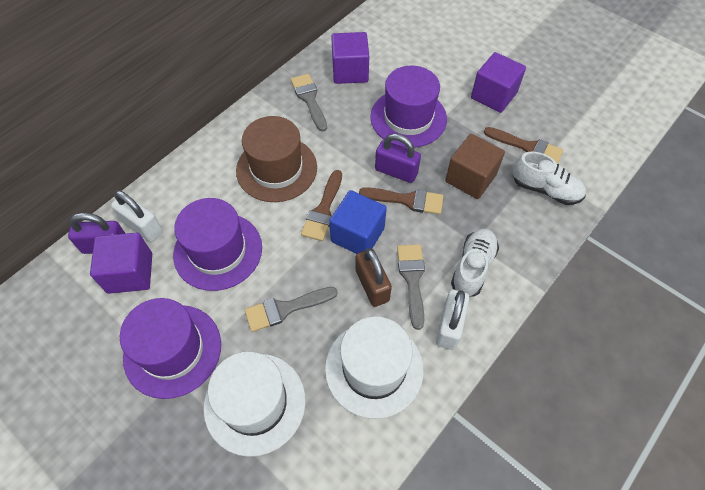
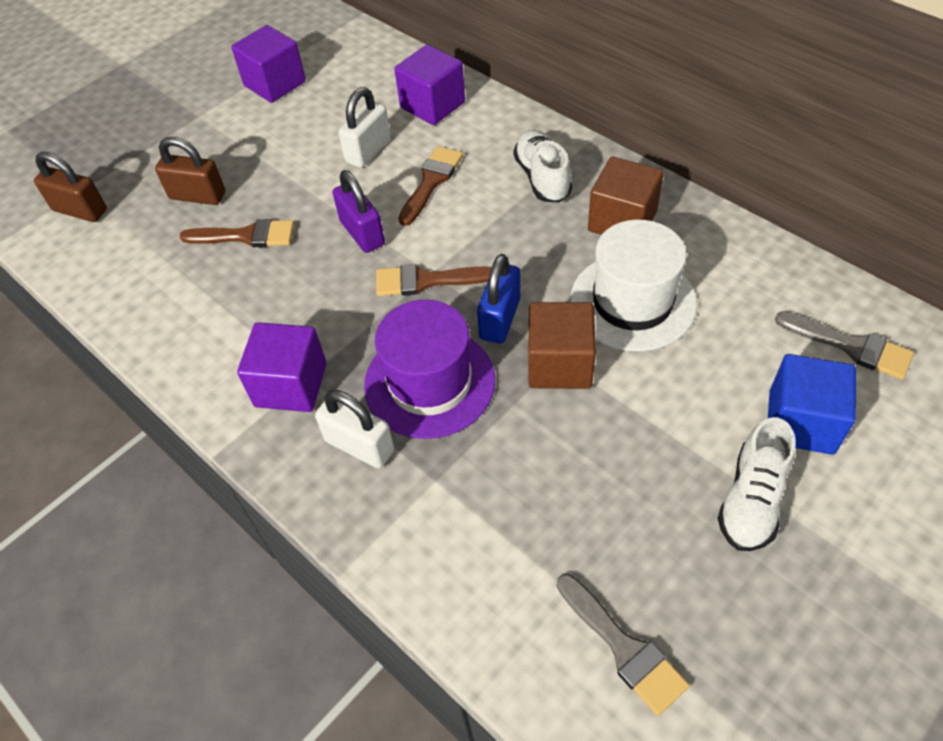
blue padlock: none = 0 -> [477,254,520,343] = 1
brown cube: [445,134,505,199] = 1 -> [528,302,596,389] [588,157,664,235] = 2
brown hat: [236,116,317,202] = 1 -> none = 0
brown padlock: [355,248,392,307] = 1 -> [34,152,107,222] [155,137,225,205] = 2
grey brush: [245,287,338,332] [291,74,327,132] [397,244,425,330] = 3 -> [557,574,689,716] [775,311,914,380] = 2
purple hat: [120,298,221,399] [173,198,262,291] [370,66,447,147] = 3 -> [364,300,495,439] = 1
purple padlock: [68,213,126,254] [375,133,421,183] = 2 -> [332,170,385,253] = 1
white hat: [203,352,306,457] [325,317,424,419] = 2 -> [570,219,697,352] = 1

